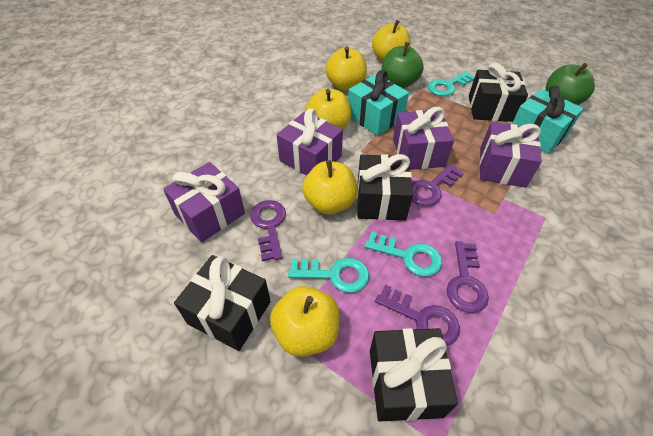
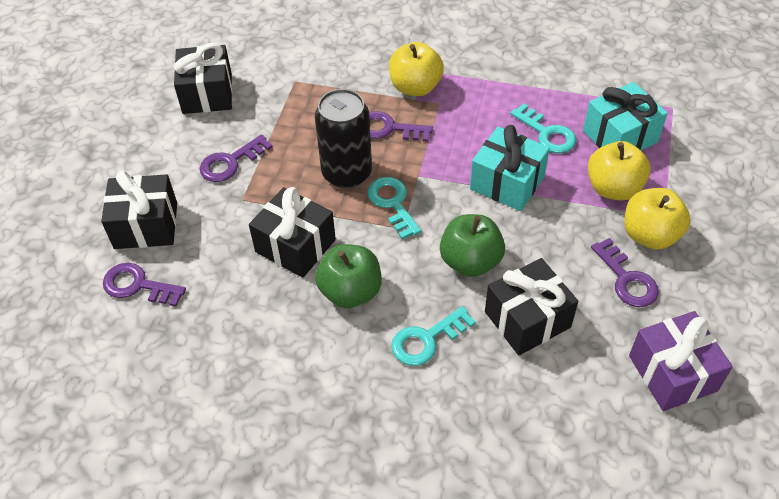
black can: none = 0 -> [315,89,372,188] = 1
purple gift: [163,162,245,243] [277,108,343,176] [393,107,454,170] [480,122,542,188] = 4 -> [629,311,733,411] = 1
yellow apple: [270,286,339,357] [302,160,357,214] [305,88,351,130] [325,47,367,91] [372,20,411,62] = 5 -> [389,42,444,96] [588,141,651,200] [624,188,691,250] = 3

